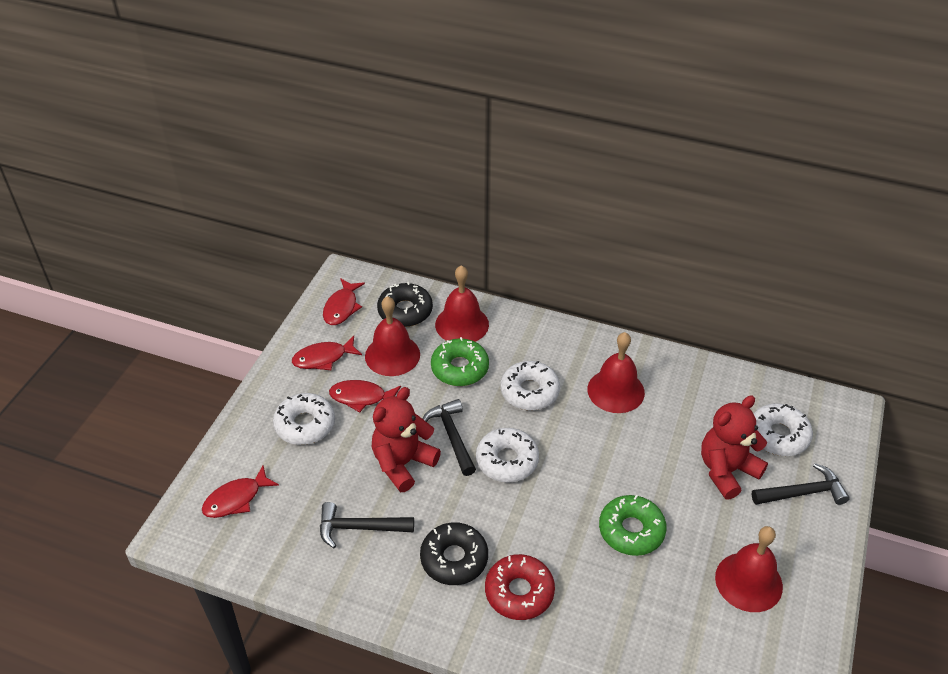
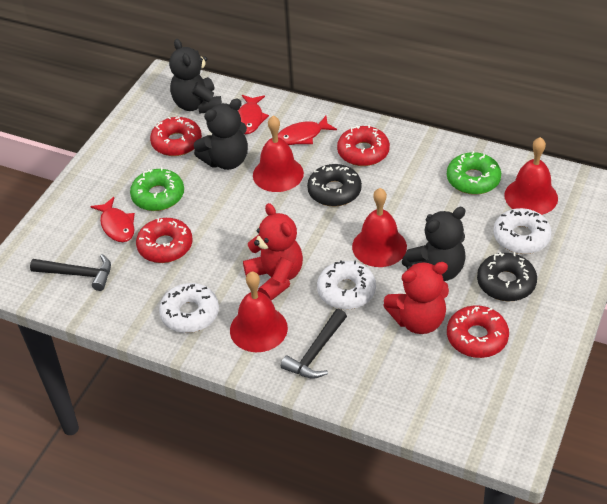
black hammer: [320,502,414,548] [423,399,476,476] [752,463,850,505] = 3 -> [30,254,111,291] [281,309,347,379] = 2
black teddy bear: none = 0 -> [169,39,222,114] [194,99,248,170] [402,207,466,281] = 3
red donut: [485,554,555,620] = 1 -> [136,218,193,263] [150,117,202,156] [337,125,390,166] [447,305,509,358] = 4
red fish: [202,466,279,518] [292,336,362,370] [323,278,365,325] [329,380,401,412] = 4 -> [90,197,135,242] [238,95,269,134] [278,116,337,145] = 3
white donut: [273,393,335,445] [476,428,539,483] [501,361,560,410] [754,403,813,456] = 4 -> [159,283,219,333] [317,260,376,310] [493,208,552,254] = 3

